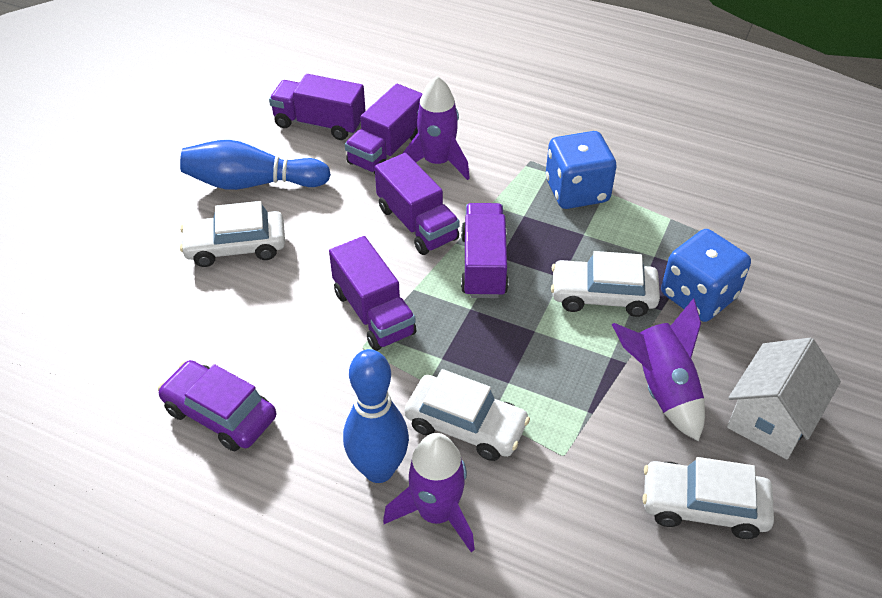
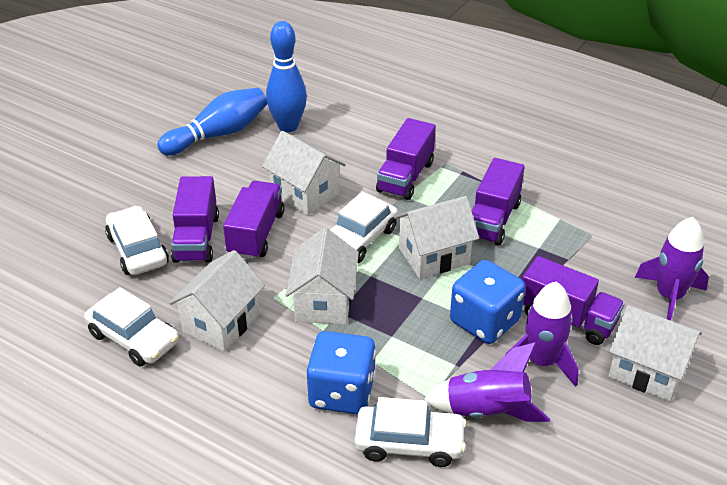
purple car: [158,360,276,451] = 1 -> none = 0
white house: [727,338,841,459] = 1 -> [169,250,265,352] [262,131,346,215] [286,228,359,325] [394,196,479,279] [608,305,702,402] = 5

